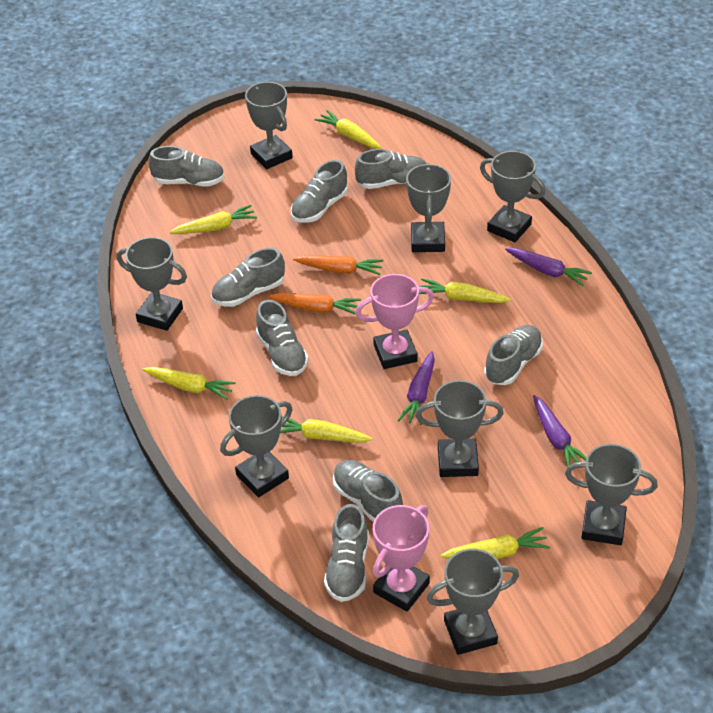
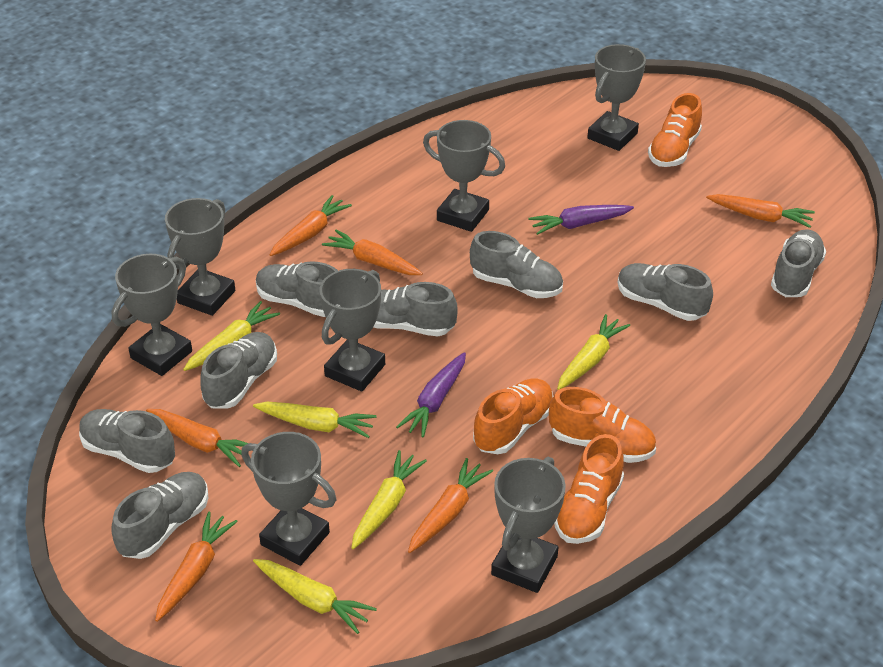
grey trophy: [117,237,187,331] [220,395,293,497] [245,82,292,169] [406,163,451,252] [416,380,504,477] [426,549,519,655] [480,151,546,242] [565,444,658,545] = 8 -> [111,254,192,376] [165,198,235,316] [241,432,336,566] [319,269,385,392] [423,120,505,232] [491,457,566,593] [587,44,646,151] = 7
orange carrot: [269,293,361,315] [293,256,384,275] = 2 -> [146,409,248,467] [155,512,238,622] [270,195,352,256] [322,230,423,275] [408,458,493,553] [706,194,815,228] = 6
orange shoe: none = 0 -> [473,378,553,454] [549,387,656,463] [554,434,624,544] [648,93,702,167] = 4
pink trophy: [355,274,434,369] [373,505,430,612] = 2 -> none = 0
purple carrot: [398,351,435,425] [505,248,592,286] [533,395,587,467] = 3 -> [396,352,466,438] [528,205,634,235] = 2
yellow carrot: [142,367,236,400] [170,205,257,234] [280,417,373,443] [314,110,382,149] [419,278,511,303] [441,527,550,559] = 6 -> [183,301,280,371] [253,402,377,438] [253,559,377,634] [351,450,427,549] [557,314,630,390] = 5

